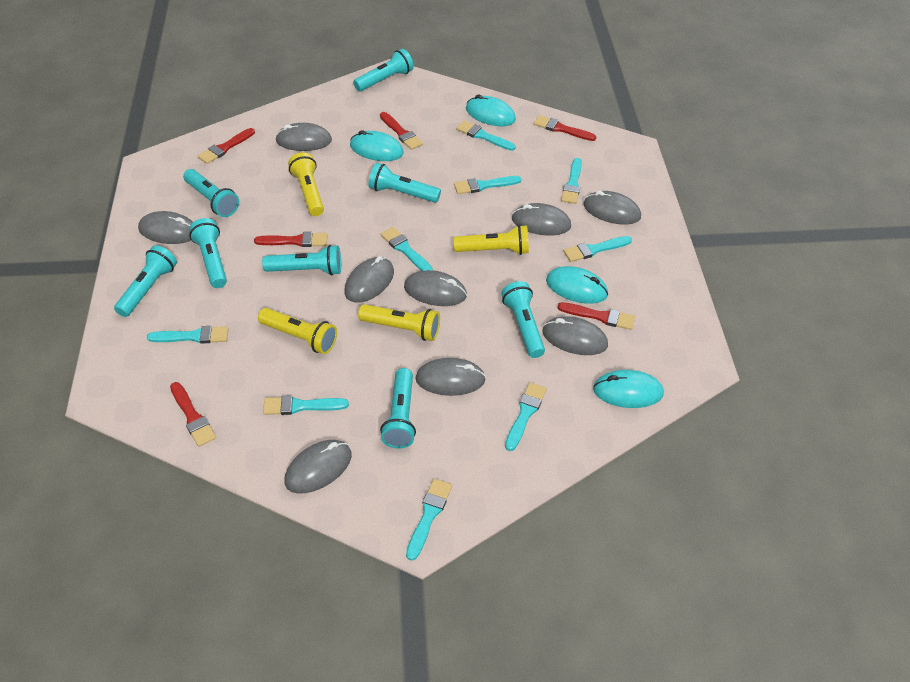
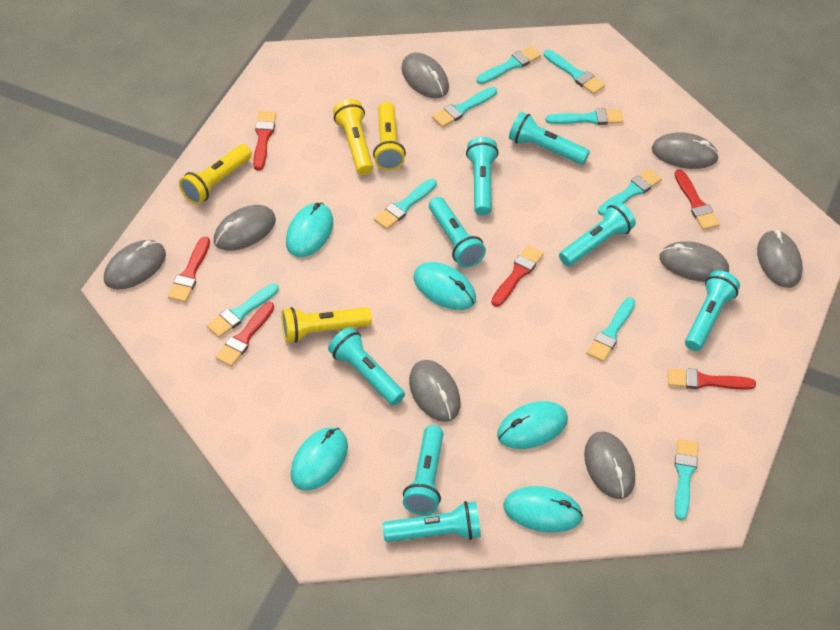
grey mouse: [138,211,193,244] [275,123,332,151] [284,440,352,494] [344,256,394,303] [404,270,467,306] [415,358,486,396] [512,203,571,236] [542,316,608,355] [583,191,641,225] = 9 -> [104,240,166,289] [214,205,276,251] [401,52,449,98] [409,360,460,422] [584,432,635,499] [652,132,719,169] [659,241,729,282] [757,229,803,288] = 8
turquoise mouse: [350,130,404,161] [466,95,516,126] [546,266,608,304] [593,370,664,408] = 4 -> [286,203,333,257] [290,427,348,491] [413,262,476,310] [497,401,568,449] [503,486,583,533] = 5

